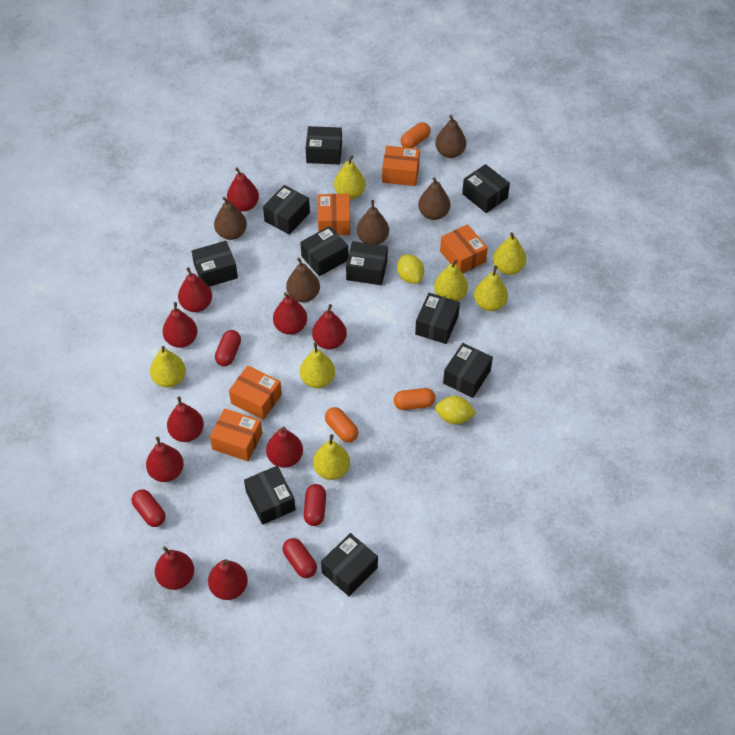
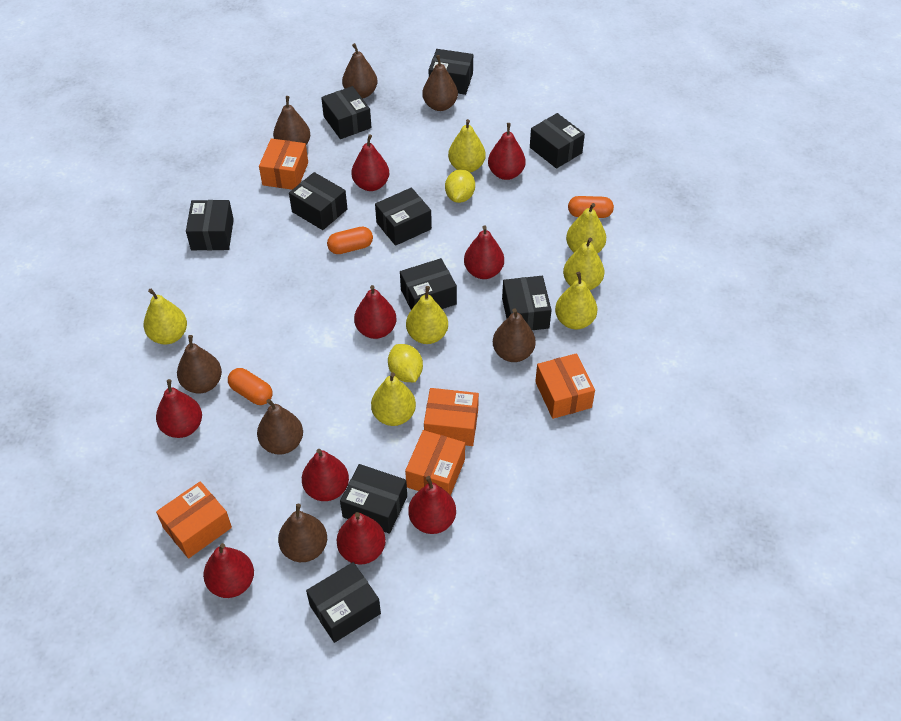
brown pear: [214,197,247,240] [286,257,320,302] [357,200,389,245] [418,177,450,220] [435,115,466,158] = 5 -> [177,335,222,394] [257,399,303,455] [273,96,310,145] [278,503,327,562] [342,43,378,99] [422,55,458,111] [493,308,536,362] = 7
red capsule: [132,490,166,527] [215,330,241,366] [282,538,317,578] [304,484,326,526] = 4 -> none = 0
red pear: [146,437,184,482] [155,546,194,590] [162,302,198,348] [167,397,204,442] [178,267,212,312] [208,559,248,600] [227,167,259,212] [266,427,303,468] [273,292,307,335] [312,304,347,350] = 10 -> [156,379,202,438] [203,543,254,598] [302,449,349,501] [337,512,386,565] [351,134,389,191] [354,285,396,339] [408,476,456,534] [464,226,504,279] [488,123,525,180] = 9

